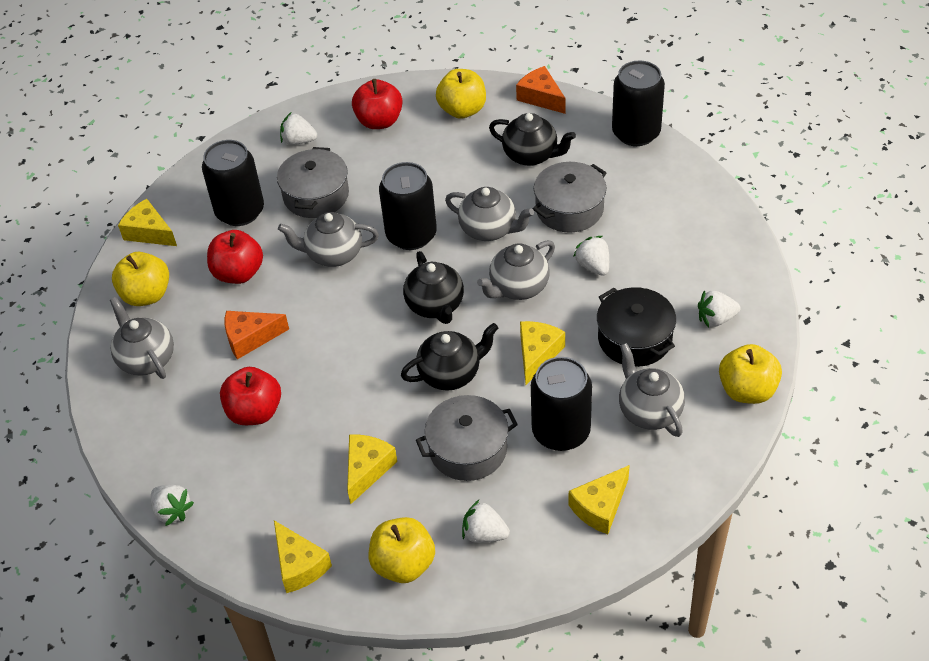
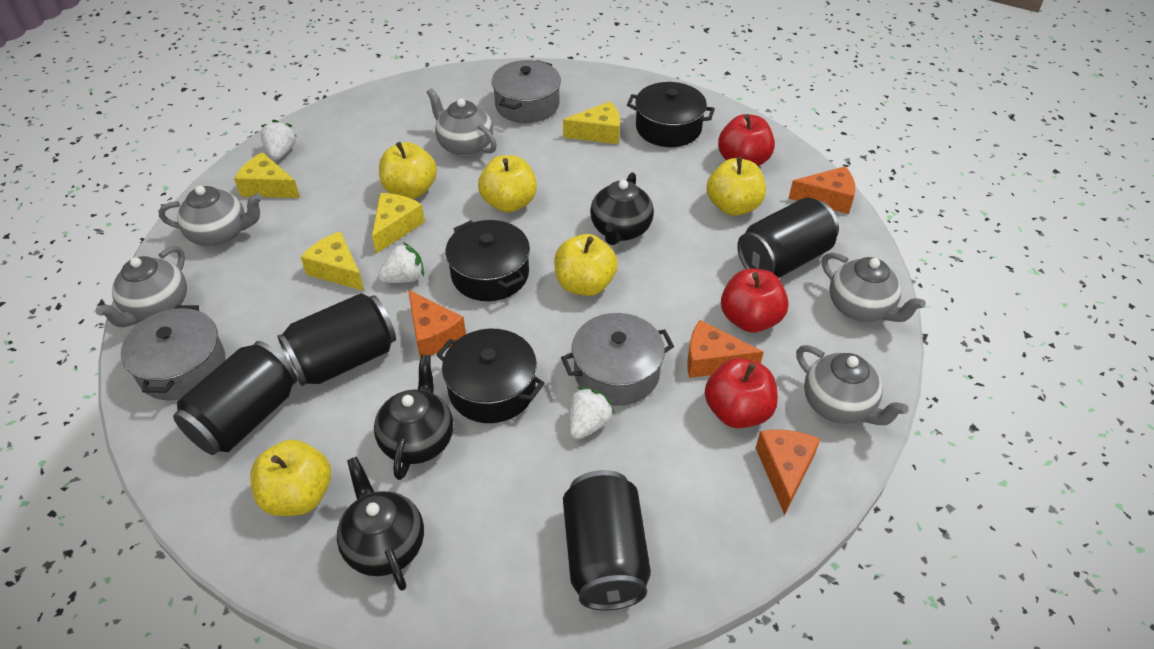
black pot: [597,287,676,367] = 1 -> [436,329,545,423] [445,220,530,301] [627,82,715,147] = 3
orange cheese: [225,311,289,359] [516,66,566,114] = 2 -> [408,289,466,358] [687,320,763,378] [756,430,820,515] [789,166,855,214] = 4
white strawberry: [151,485,194,526] [280,113,317,145] [462,500,510,543] [573,236,609,276] [698,290,741,327] = 5 -> [260,120,296,160] [378,242,424,283] [569,387,615,439] = 3
yellow apple: [112,252,169,306] [369,517,435,583] [436,69,486,119] [719,344,782,404] = 4 -> [250,440,331,516] [379,142,437,199] [478,155,537,213] [554,234,618,296] [707,157,766,216] = 5
yellow cheese: [118,199,177,246] [274,520,332,593] [347,434,397,505] [520,321,565,385] [568,465,630,534] = 5 -> [234,152,300,198] [301,231,364,291] [372,193,425,254] [563,101,620,144] = 4

